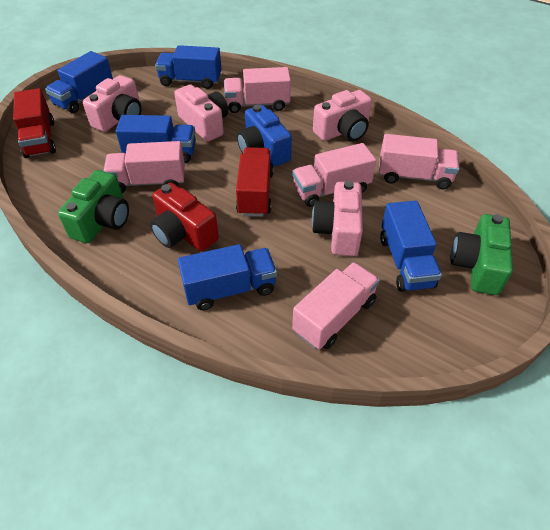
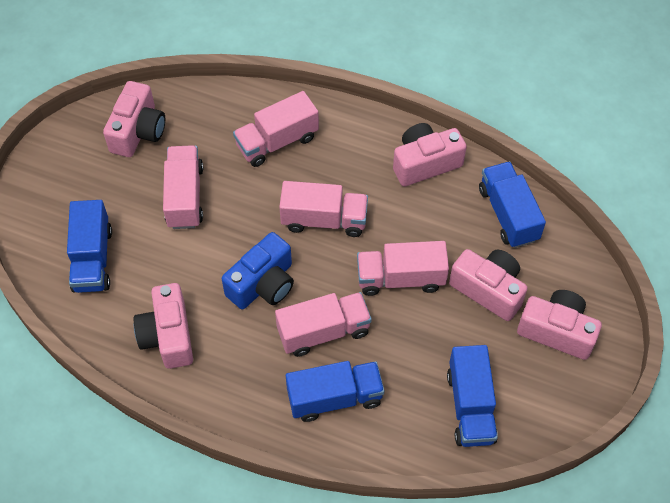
blue truck: [45,51,113,113] [116,115,196,163] [155,45,221,89] [178,244,277,310] [380,201,442,292] = 5 -> [67,200,112,293] [286,361,385,422] [447,345,498,447] [479,161,546,248] = 4
green camera: [58,170,129,243] [450,214,513,295] = 2 -> none = 0
pink camera: [83,75,142,132] [174,85,228,142] [312,181,363,256] [313,90,372,141] = 4 -> [103,81,165,157] [134,283,193,369] [393,123,467,186] [449,249,528,321] [517,290,602,360] = 5
red camera: [150,182,219,251] = 1 -> none = 0
red truck: [13,88,56,158] [236,147,274,217] = 2 -> none = 0

